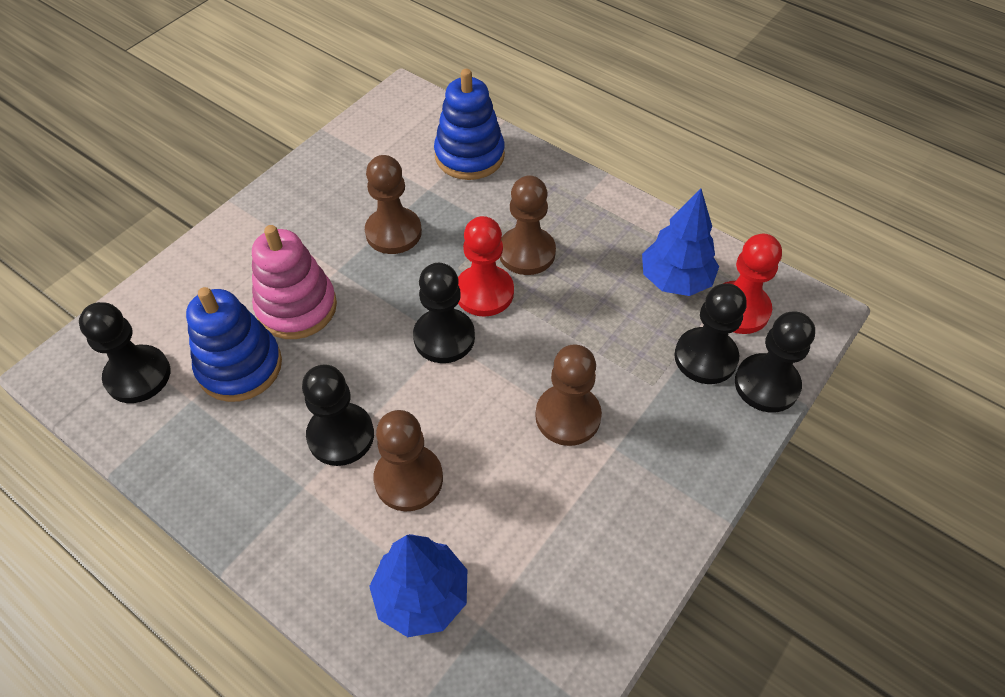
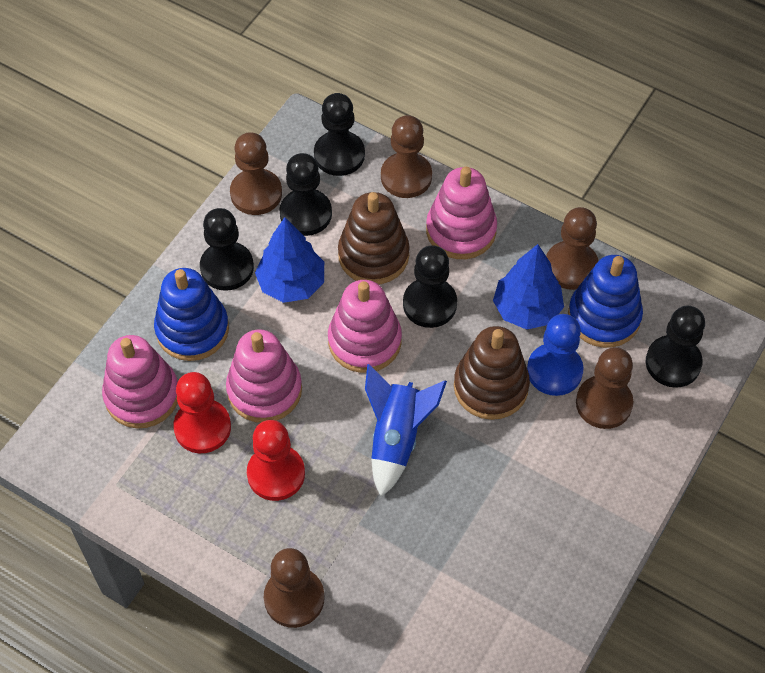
blue pawn: none = 0 -> [527,314,583,396] = 1
blue rocket: none = 0 -> [365,364,447,497] = 1
brown pawn: [365,155,422,254] [373,410,443,511] [500,176,556,275] [535,344,602,446] = 4 -> [230,132,282,215] [264,548,325,628] [381,115,432,198] [546,207,598,290] [576,347,633,429] = 5
brown stacking toy: none = 0 -> [338,192,410,284] [454,326,530,420] = 2
pink stacking toy: [252,225,337,339] = 1 -> [102,335,178,429] [226,329,302,423] [328,280,402,373] [426,167,497,259] = 4

